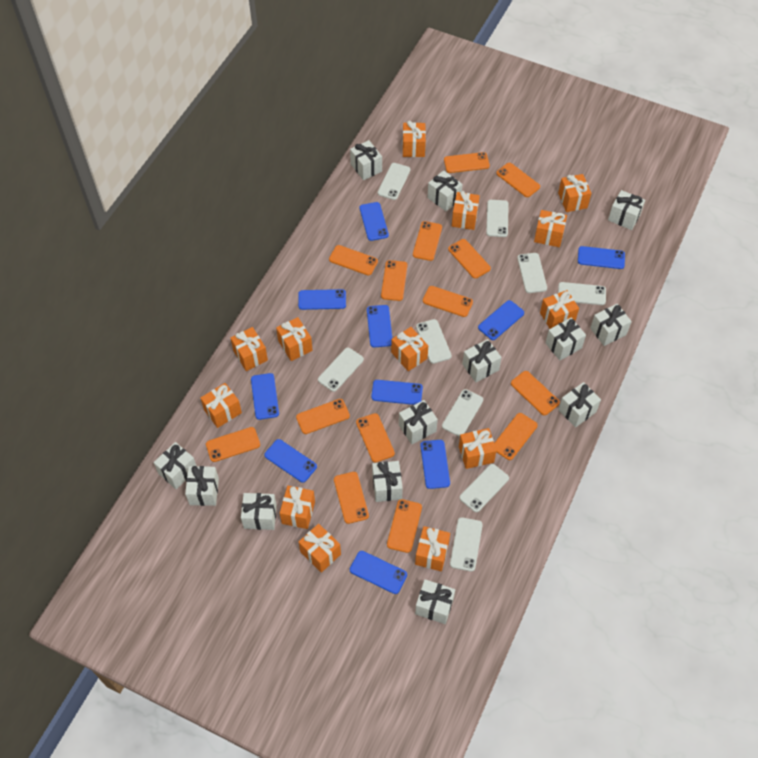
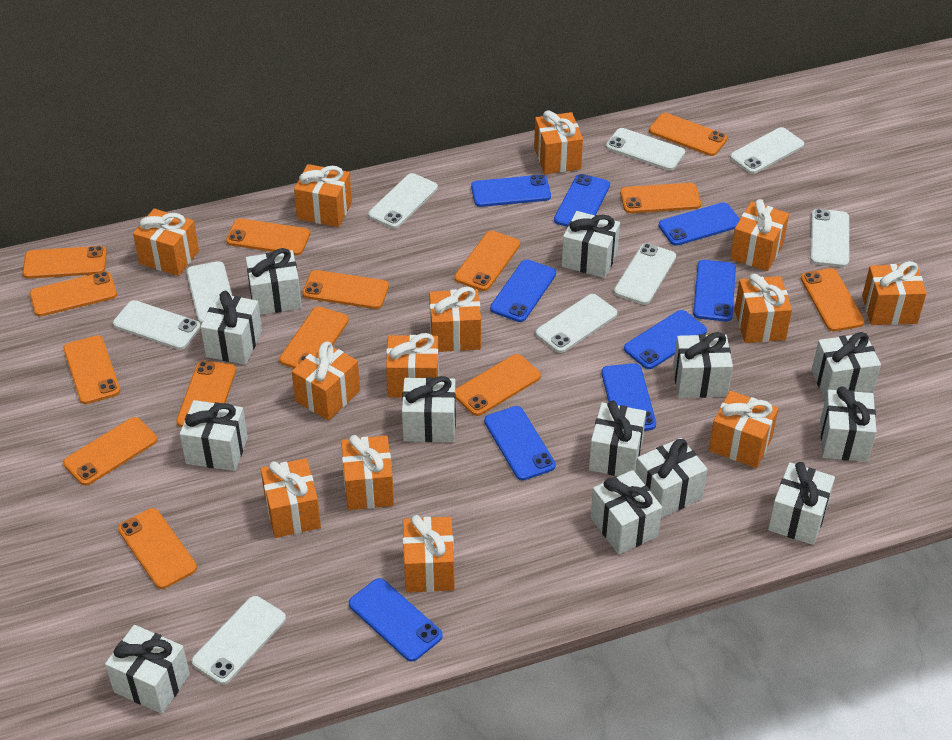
blue phone: [251,373,279,420] [264,439,317,483] [298,289,346,310] [350,551,407,594] [360,202,389,241] [367,305,392,347] [371,380,423,405] [420,440,450,489] [478,300,524,340] [578,246,625,269] = 10 -> [349,578,443,662] [471,175,551,207] [484,406,556,481] [490,259,556,322] [554,174,610,227] [601,363,656,431] [624,310,707,369] [659,202,740,246] [693,260,736,322] = 9

